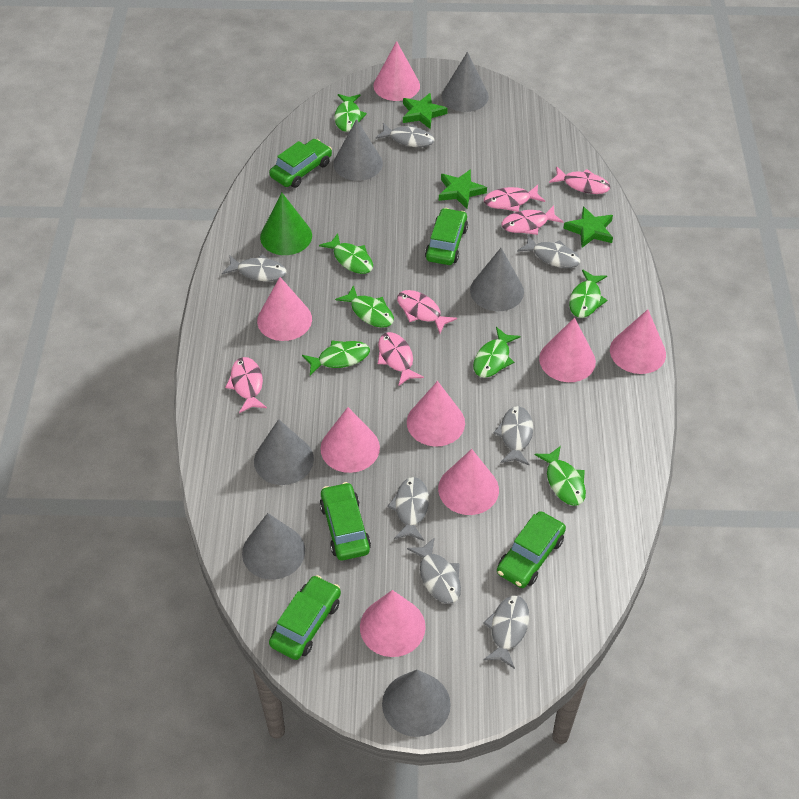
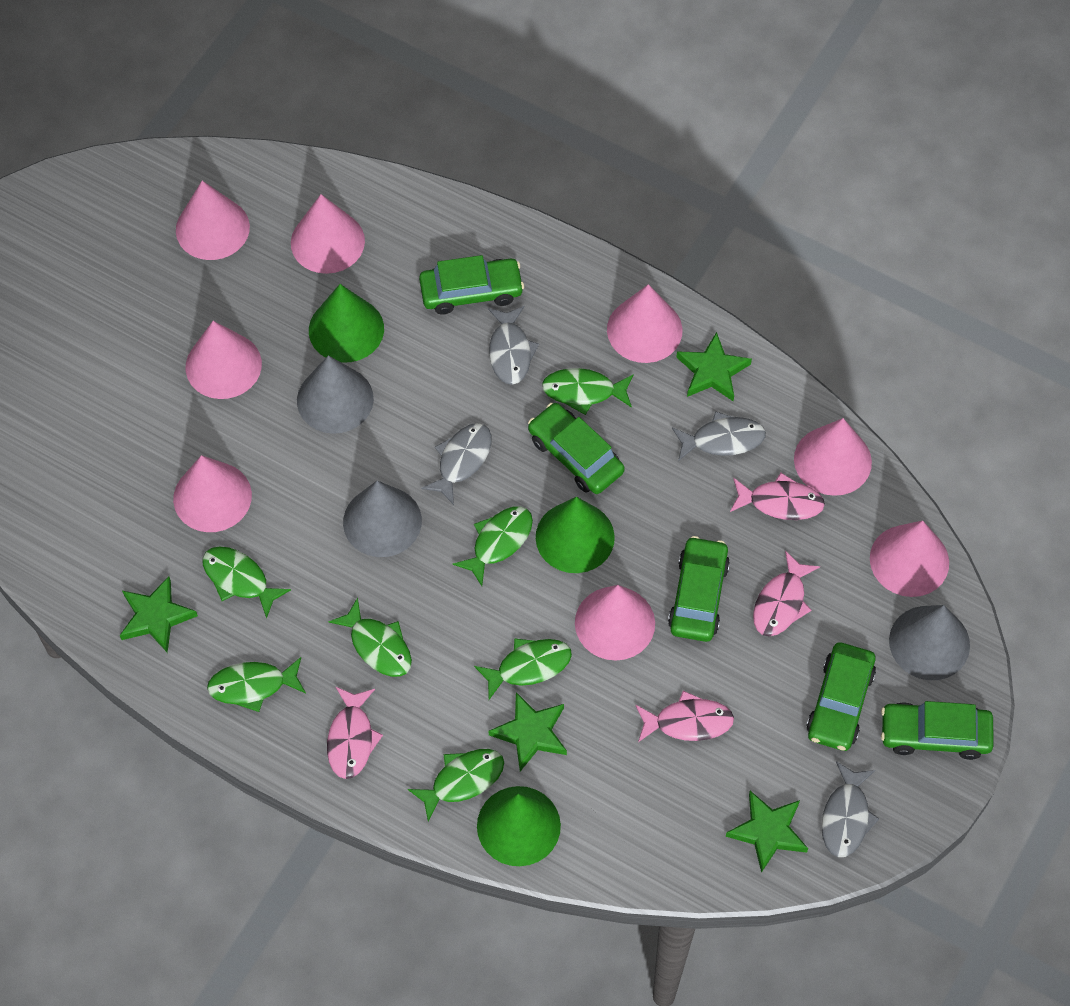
green cone: [260,193,312,255] = 1 -> [309,284,384,363] [477,786,561,866] [536,497,615,573] = 3
green star: [403,93,448,129] [439,169,487,209] [564,206,613,248] = 3 -> [120,576,198,653] [489,692,567,771] [676,332,752,401] [726,791,808,873] = 4
grey cone: [242,513,305,580] [254,419,314,485] [333,119,383,181] [382,670,451,737] [442,52,489,112] [470,248,524,311] = 6 -> [297,355,374,434] [343,481,422,557] [889,605,970,680] = 3
grey fish: [222,254,287,281] [376,123,434,147] [387,477,429,541] [407,537,461,604] [483,596,529,669] [493,406,533,465] [517,235,581,268] = 7 -> [421,423,491,505] [488,306,539,385] [672,411,766,461] [821,761,879,857] = 4
pink fish: [225,357,267,413] [378,332,424,386] [397,290,457,334] [484,185,545,212] [501,206,563,235] [549,166,610,194] = 6 -> [327,687,383,779] [635,691,734,742] [730,473,825,520] [753,550,820,637] = 4

